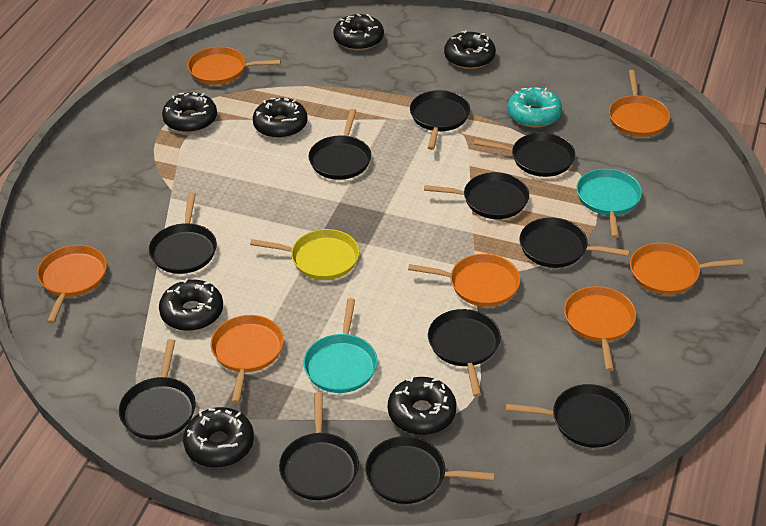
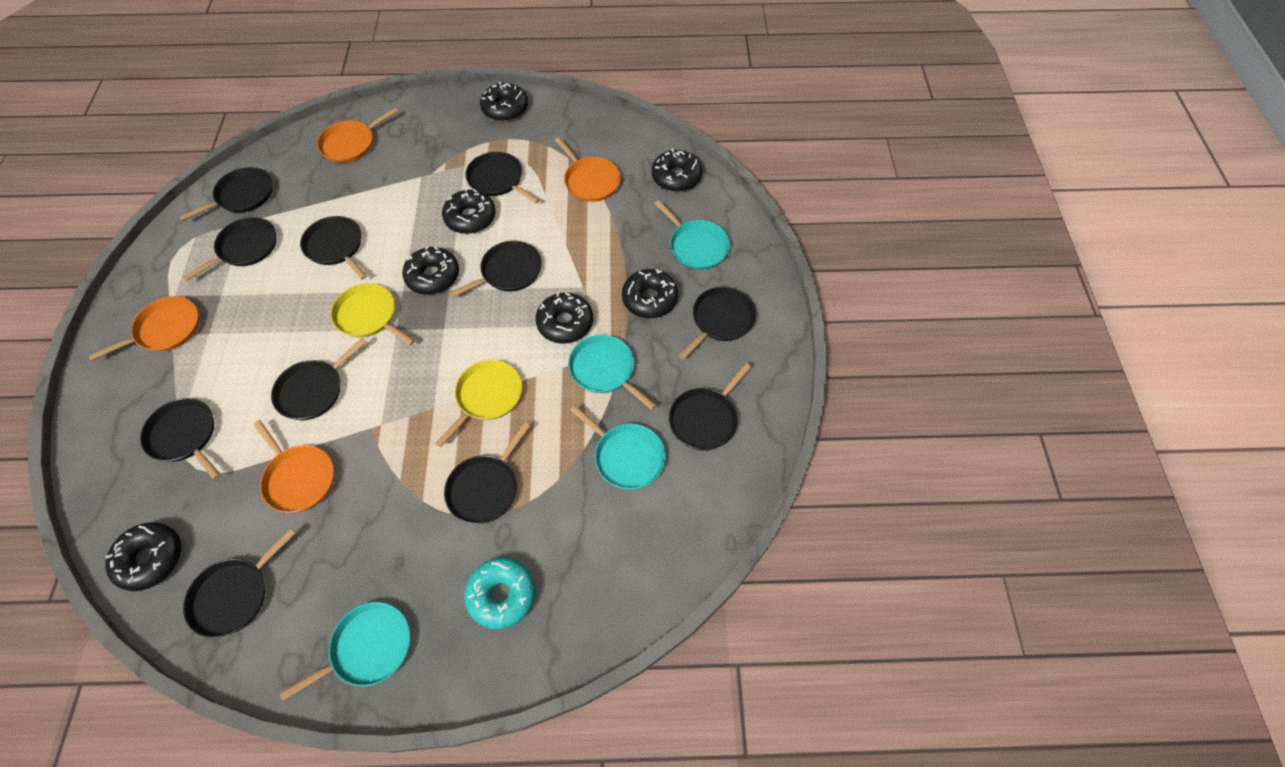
orange pan: [37,245,107,324] [188,47,281,85] [211,315,284,403] [408,254,520,307] [564,286,636,371] [609,70,670,137] [630,243,743,295] = 7 -> [88,296,200,361] [253,420,334,513] [317,108,398,163] [555,137,621,202] = 4
turquoise pan: [303,298,378,393] [576,169,642,238] = 2 -> [280,602,410,701] [568,335,656,410] [570,405,666,489] [655,200,730,270] = 4
yellow pan: [250,229,359,280] = 1 -> [331,283,415,345] [435,360,522,447] = 2

